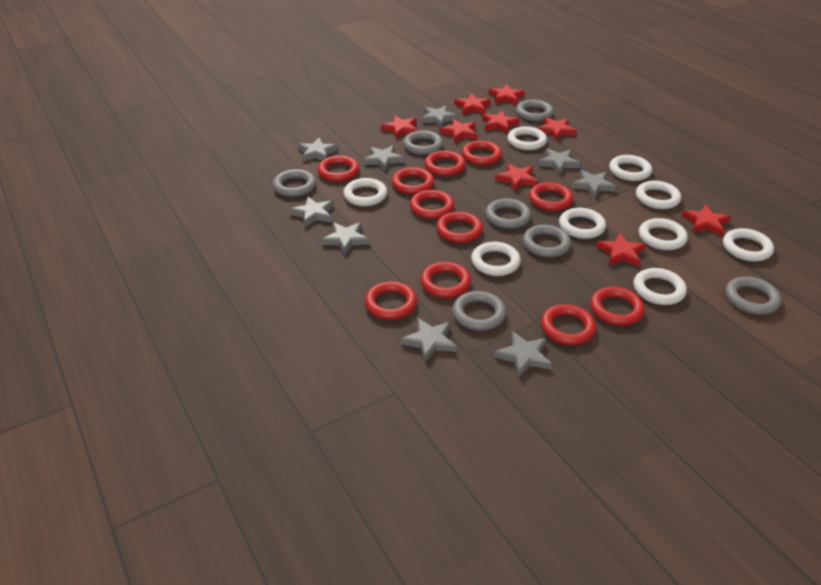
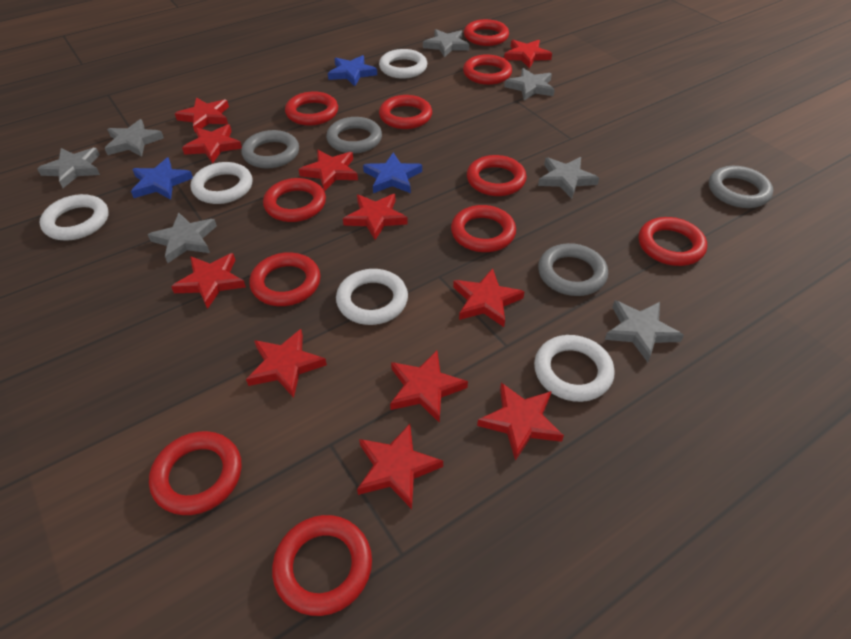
blue star: none = 0 -> [131,158,193,200] [328,55,377,86] [363,153,422,193] = 3
grey ring: [273,169,316,197] [403,130,443,155] [452,291,506,331] [485,198,531,229] [516,100,553,121] [523,225,571,257] [725,276,781,315] = 7 -> [241,130,299,168] [326,117,382,154] [538,243,608,296] [709,166,773,208] = 4
grey star: [289,197,334,228] [298,137,338,162] [321,222,370,255] [363,145,404,171] [401,318,457,362] [421,105,458,127] [494,331,552,378] [538,148,581,175] [572,170,617,198] = 9 -> [37,148,100,188] [105,119,164,157] [148,213,217,263] [423,29,469,57] [504,68,555,100] [538,157,599,199] [605,300,684,362] = 7
red star: [381,115,418,139] [439,119,477,143] [454,93,491,115] [482,110,519,133] [489,85,525,105] [495,163,538,191] [538,117,577,141] [596,233,646,267] [681,204,731,236] = 9 -> [171,253,246,309] [175,97,229,133] [182,124,242,163] [246,329,327,398] [299,150,358,191] [343,194,408,240] [357,424,443,509] [390,351,468,423] [453,268,525,327] [477,383,564,461] [504,40,552,68] = 11
white ring: [344,178,387,206] [471,242,521,276] [507,126,547,150] [559,208,606,239] [609,155,652,181] [633,268,687,305] [636,181,681,209] [639,218,688,250] [723,228,774,262] = 9 -> [40,194,108,241] [191,162,252,204] [336,269,408,325] [379,49,427,79] [534,335,615,402] = 5

